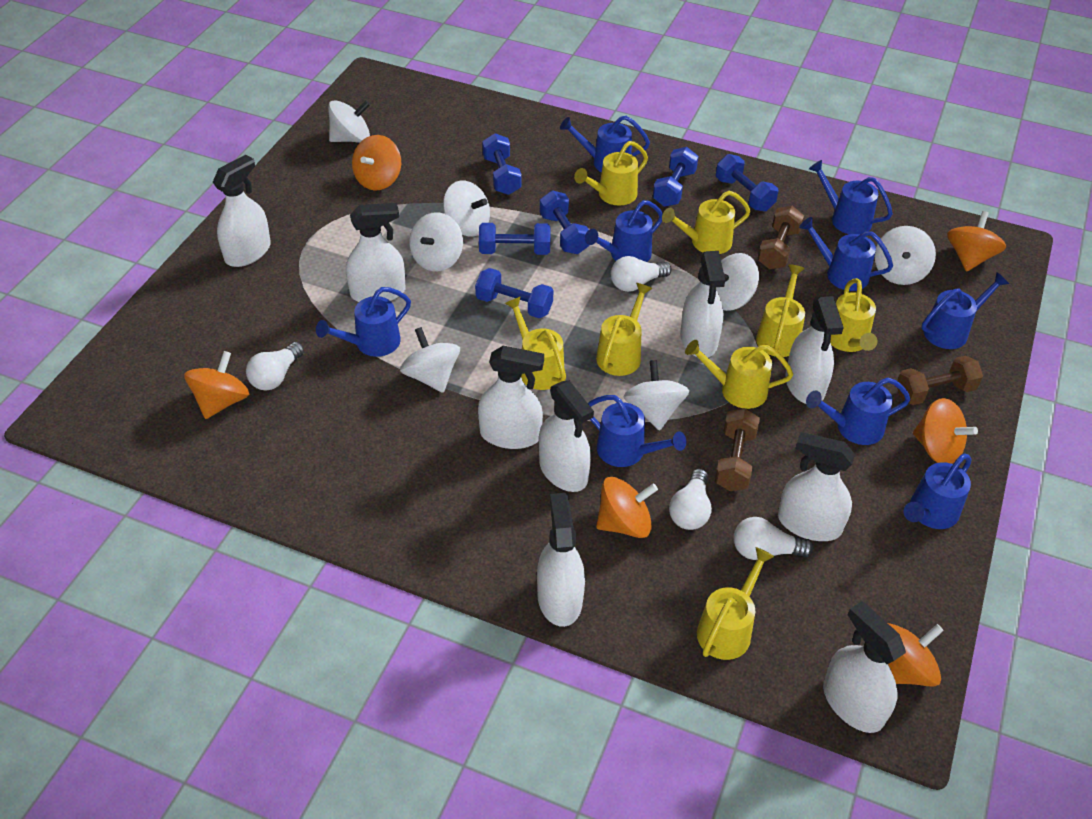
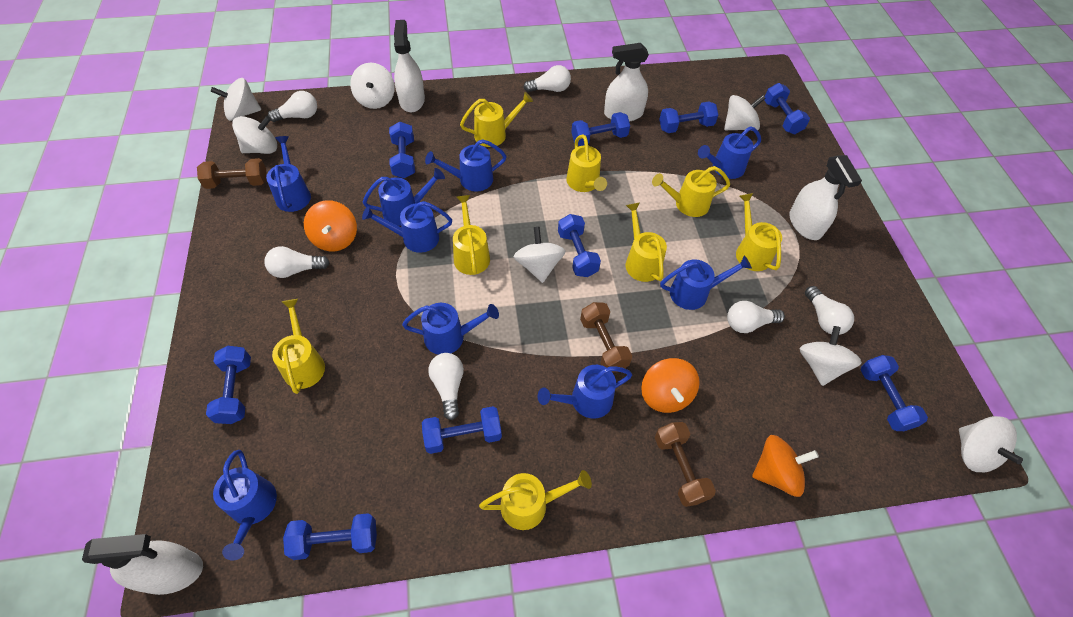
blue dumbbell: [475,268,553,318] [479,223,550,255] [482,133,522,195] [540,191,589,254] [653,147,699,207] [716,154,778,211] = 6 -> [206,346,251,424] [283,513,377,560] [389,122,415,178] [422,406,502,454] [558,214,601,277] [571,112,630,146] [659,101,718,133] [764,83,810,134] [861,355,928,431] = 9
orange spinning top: [184,351,249,419] [352,135,401,191] [596,477,658,538] [888,623,944,687] [913,398,978,464] [947,211,1006,272] = 6 -> [304,200,357,251] [641,358,700,413] [752,435,819,497] = 3
white light bulb: [246,342,304,391] [611,256,672,292] [669,469,712,530] [734,517,813,560] = 4 -> [264,246,330,278] [268,91,317,122] [428,353,464,420] [523,65,571,92] [727,301,785,333] [805,286,854,335] = 6
white spray bottle: [213,155,271,267] [346,203,405,302] [478,346,544,449] [537,493,585,627] [539,381,594,492] [680,251,725,357] [778,432,855,541] [785,296,844,404] [823,601,906,733] = 9 -> [82,534,203,595] [394,20,425,113] [604,43,649,122] [789,155,862,240] = 4

